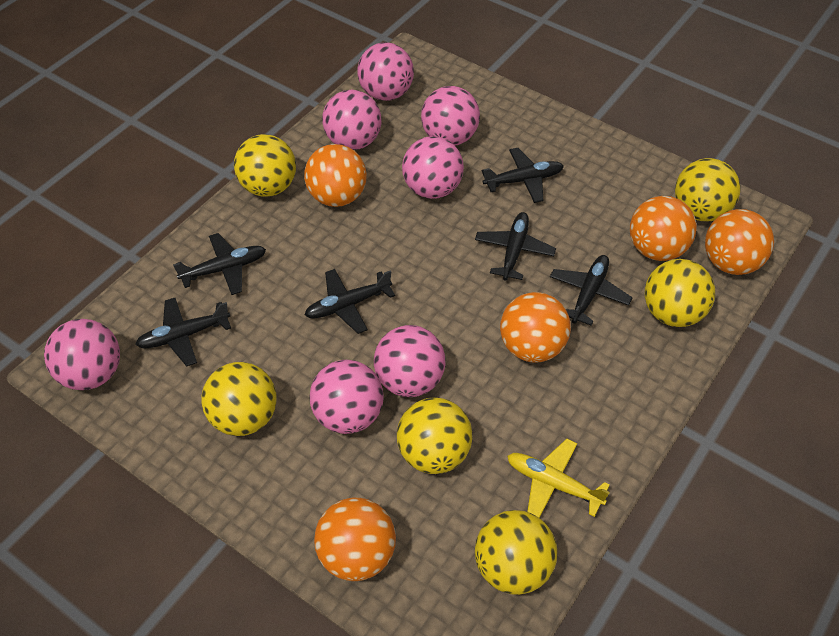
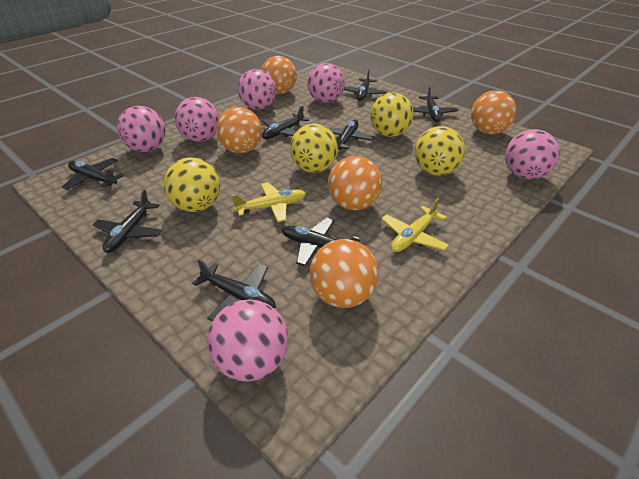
black plane: [135,298,231,367] [173,233,266,295] [305,269,395,334] [475,212,556,280] [482,148,564,203] [550,255,633,325] = 6 -> [62,158,124,190] [93,190,162,253] [192,259,276,322] [262,106,309,139] [282,218,360,266] [328,120,374,150] [343,69,387,101] [413,86,458,122] = 8
pink ball: [44,319,120,390] [309,360,384,434] [322,90,382,150] [357,42,414,101] [374,325,446,397] [402,136,464,199] [421,86,480,145] = 7 -> [117,106,165,152] [175,97,219,142] [207,299,288,382] [237,69,276,110] [307,63,345,103] [505,129,560,179] = 6
yellow ball: [201,362,277,436] [234,134,296,197] [397,398,473,474] [475,510,557,595] [645,259,715,327] [675,158,741,222] = 6 -> [164,157,220,212] [290,124,338,173] [370,93,413,137] [415,126,465,176] = 4
yellow plane: [507,439,610,518] = 1 -> [231,182,306,222] [381,198,449,252] = 2

